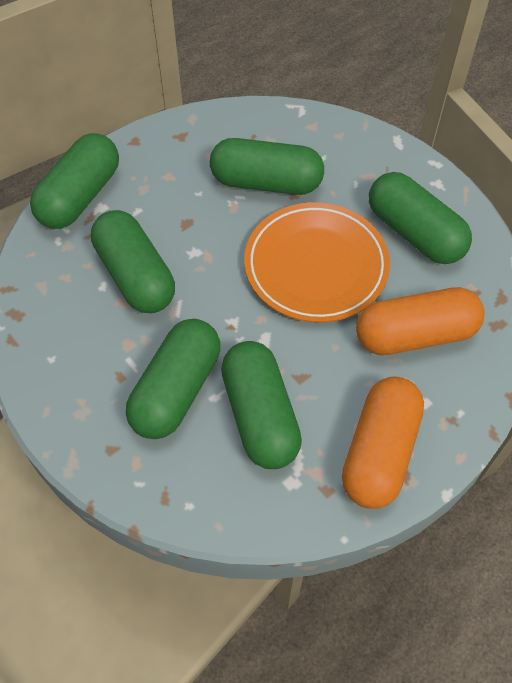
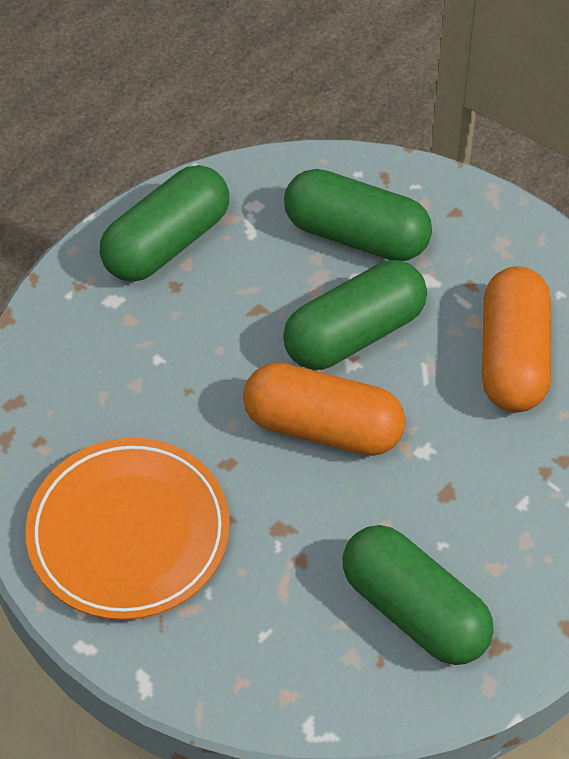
green capsule: [30,133,119,229] [91,210,175,313] [126,319,220,439] [210,138,324,195] [221,341,302,469] [369,172,472,264] = 6 -> [100,165,229,282] [283,260,427,370] [284,169,432,261] [342,525,494,665] = 4

